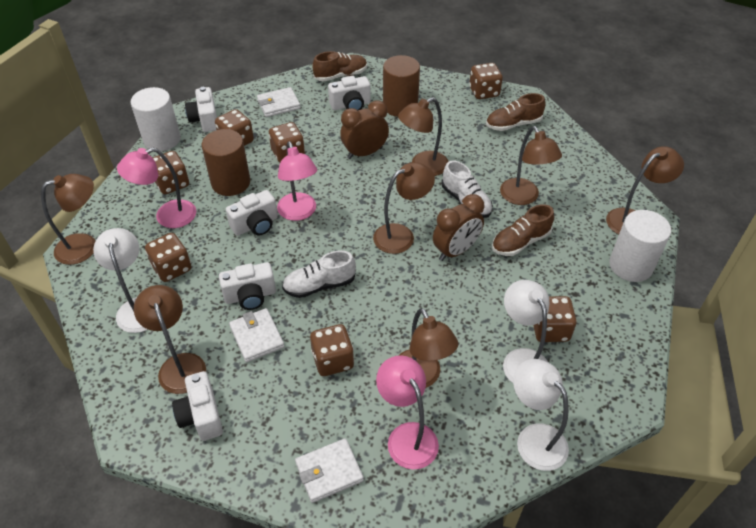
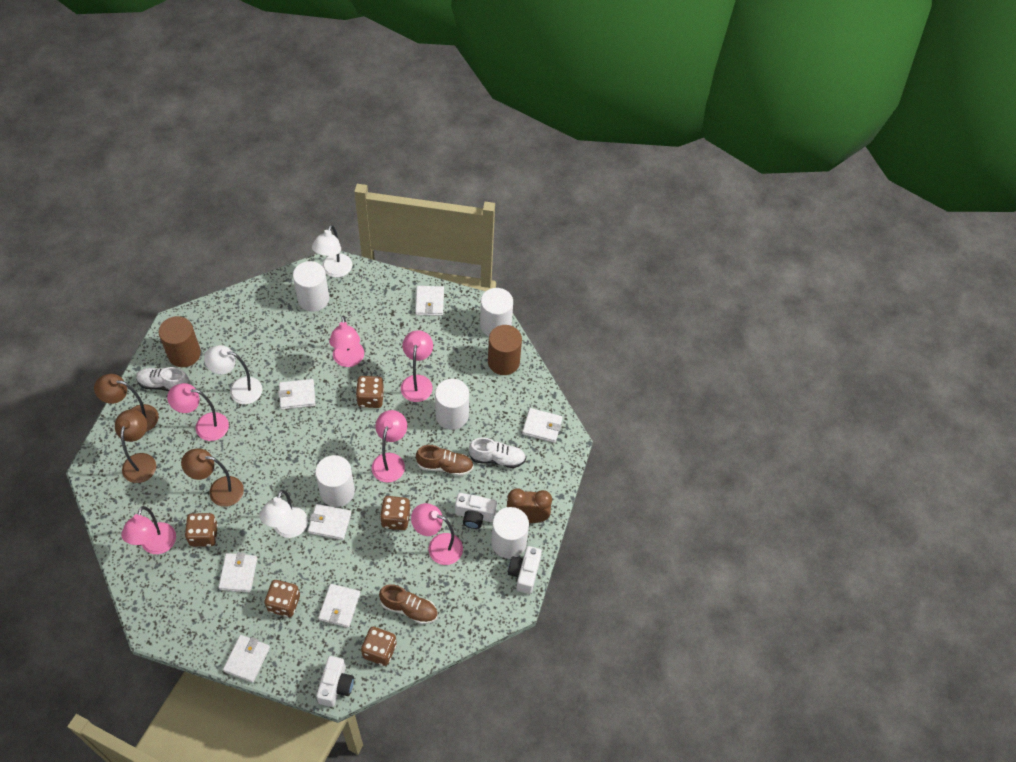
brown clock: [340,100,389,159] [433,194,485,261] = 2 -> [507,488,552,523] = 1
brown dice: [145,233,191,282] [153,151,189,194] [215,109,254,146] [269,122,305,163] [310,324,354,376] [469,63,503,99] [533,296,577,342] = 7 -> [185,513,218,547] [264,580,300,617] [356,376,384,408] [361,627,397,666] [380,496,411,530] = 5
brown lamp: [41,174,96,265] [134,285,206,394] [373,162,435,254] [398,97,448,176] [399,308,458,388] [500,126,562,205] [606,146,684,234] = 7 -> [94,374,158,432] [115,409,156,483] [181,449,244,507] = 3
brown shoe: [312,51,367,81] [486,93,546,131] [492,204,554,256] = 3 -> [379,584,438,624] [416,445,474,476] = 2
pink lamp: [117,148,196,228] [277,141,317,221] [376,355,439,470] = 3 -> [121,506,176,554] [167,383,229,441] [329,316,364,367] [372,410,407,483] [401,330,433,402] [411,503,463,565] = 6
white camera: [172,371,223,441] [185,87,217,132] [219,262,276,310] [226,190,278,236] [328,76,371,110] = 5 -> [316,656,354,707] [455,493,497,529] [508,546,542,594] = 3
white cylinder: [131,87,181,151] [609,210,671,282] = 2 -> [293,261,329,312] [315,455,355,507] [435,379,469,430] [480,288,513,336] [491,507,529,559] = 5
white wallet: [229,308,285,363] [257,87,301,117] [295,438,364,503] = 3 -> [218,552,257,593] [223,635,270,683] [278,379,316,409] [308,504,351,540] [318,584,360,628] [415,286,444,316] [522,408,563,443] = 7

